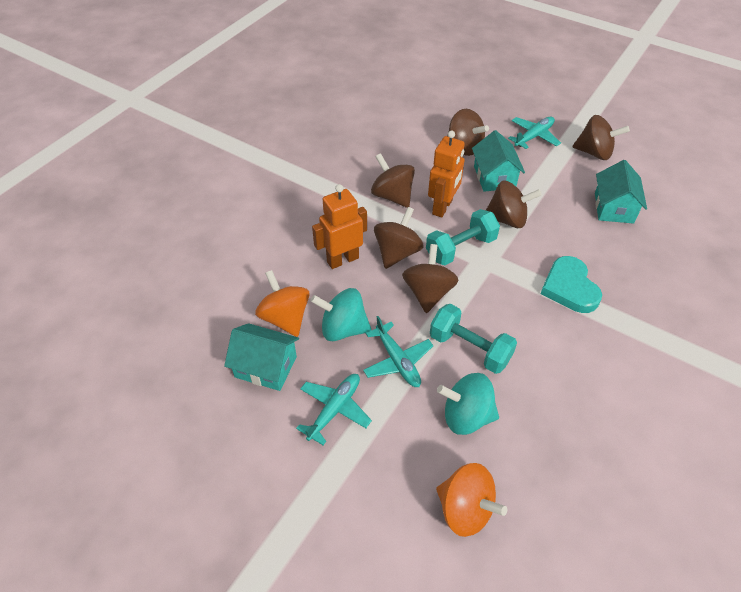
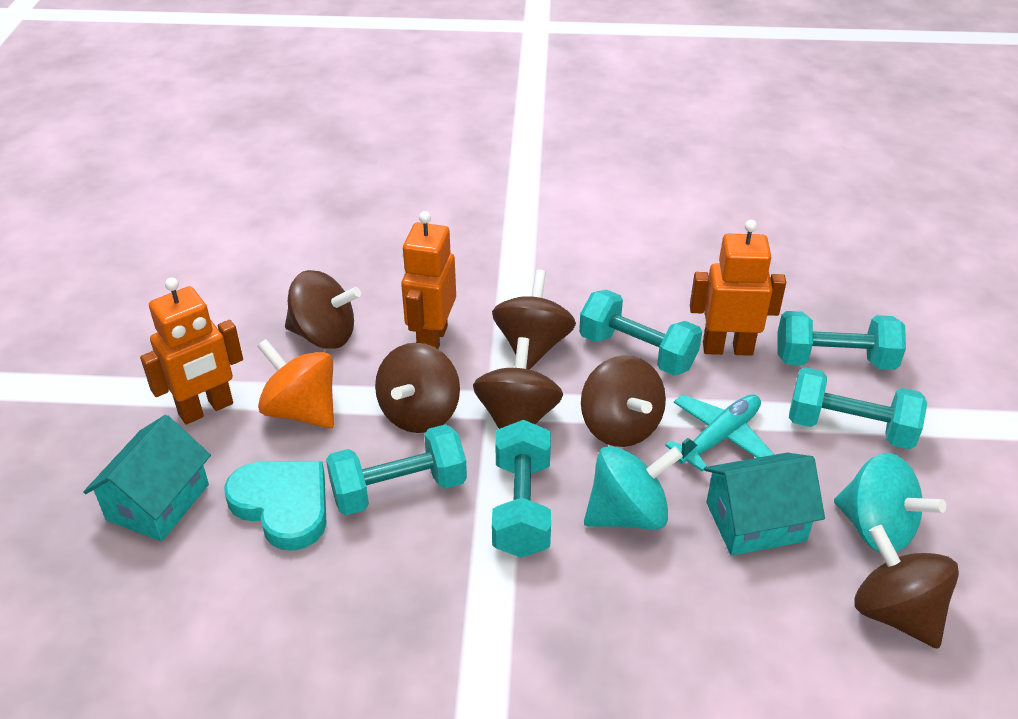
orange robot: [312,184,367,269] [428,131,465,218] = 2 -> [140,278,243,425] [401,211,456,349] [690,220,786,356] = 3
orange spinning top: [255,270,310,337] [436,463,507,537] = 2 -> [257,339,334,428] = 1
turquoise dumbbell: [426,209,500,265] [430,304,517,374] = 2 -> [326,424,467,515] [492,420,551,558] [579,290,702,376] [777,311,906,370] [789,367,927,449] = 5
turquoise house: [224,323,299,391] [472,130,525,192] [595,160,647,224] = 3 -> [83,415,211,541] [704,453,825,556] = 2
turquoise plane: [296,374,372,445] [363,316,433,387] [508,117,561,149] = 3 -> [665,395,774,472] = 1

